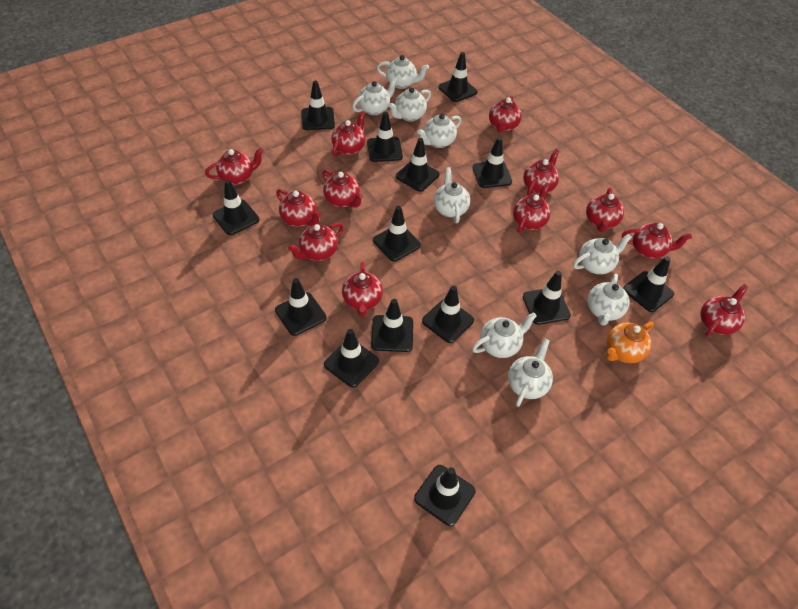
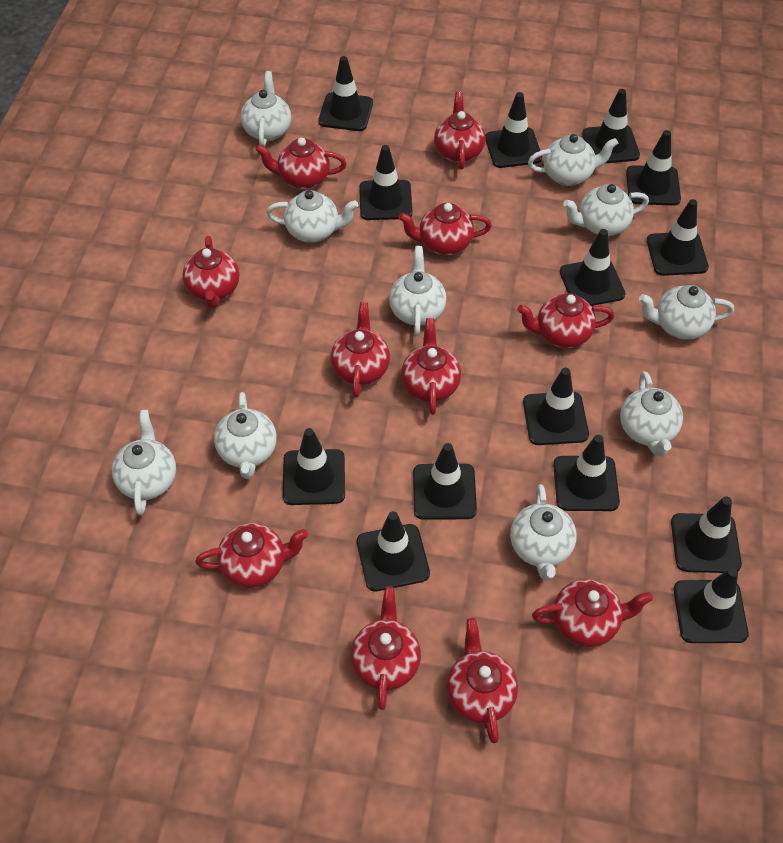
orange teapot: [606,321,654,363] = 1 -> none = 0
red teapot: [205,147,264,185] [276,189,321,227] [288,223,344,261] [322,169,363,208] [331,111,365,157] [342,261,383,317] [489,95,522,133] [513,182,551,233] [523,149,559,196] [586,188,624,232] [622,223,692,259] [700,284,748,336] = 12 -> [182,236,239,309] [195,523,308,588] [255,138,346,190] [331,302,390,397] [351,586,421,710] [398,203,492,255] [401,318,461,415] [434,92,485,169] [446,618,518,743] [517,293,614,348] [532,579,653,647] = 11
white teapot: [352,77,397,115] [377,55,429,89] [388,87,431,122] [417,114,461,148] [434,167,470,223] [472,312,537,358] [508,338,553,407] [573,234,632,275] [587,274,630,326] = 9 -> [112,410,176,515] [214,392,277,479] [241,71,291,147] [266,190,358,243] [389,246,446,336] [510,484,576,580] [528,134,618,186] [563,184,649,236] [620,371,683,457] [639,285,735,340] = 10

